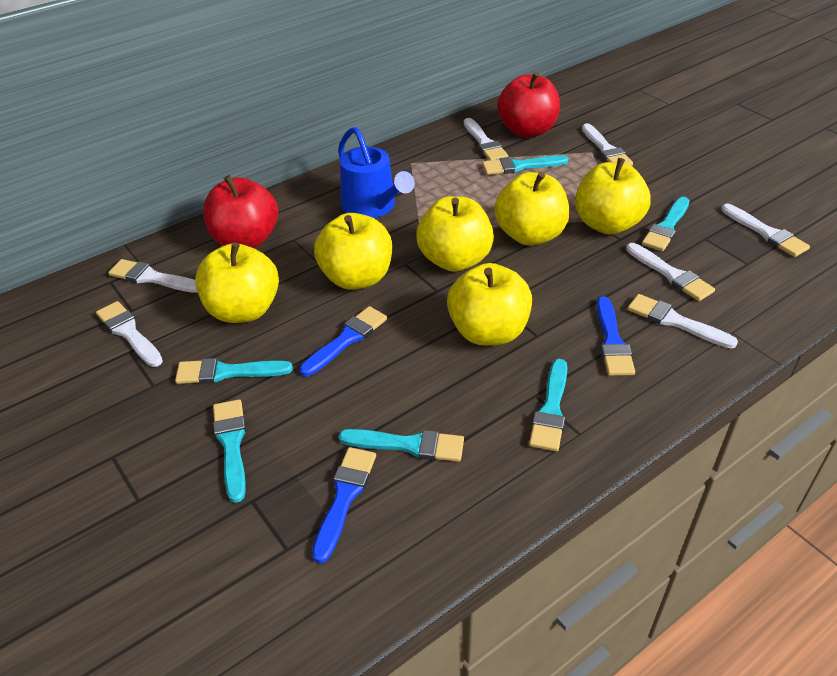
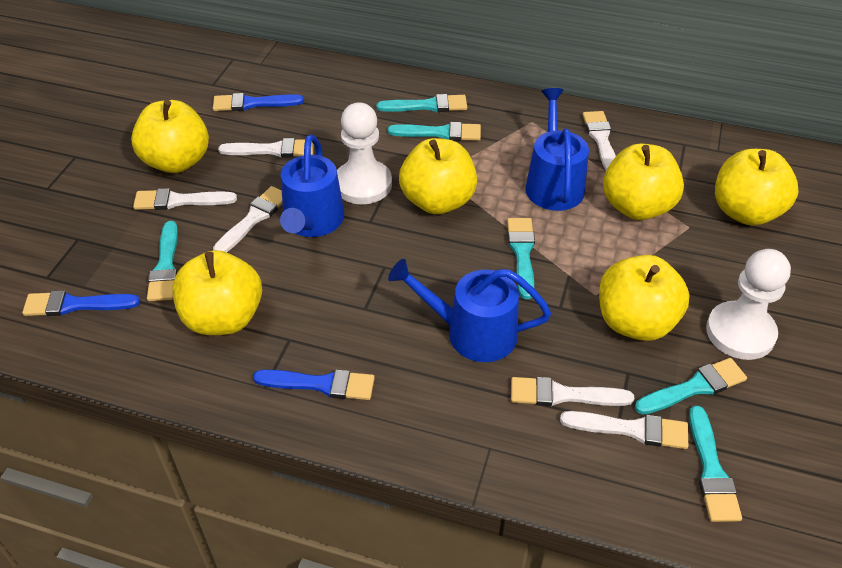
blue watering can: [338,127,415,218] = 1 -> [280,134,344,237] [388,259,551,362] [526,88,589,211] = 3
red apple: [203,175,278,248] [497,72,560,137] = 2 -> none = 0
white brush: [96,301,163,367] [108,259,198,293] [464,118,508,161] [582,123,633,166] [626,243,715,301] [628,294,738,348] [721,204,810,257] = 7 -> [133,188,237,210] [213,186,283,252] [218,138,314,158] [511,377,634,406] [560,411,688,449] [583,111,616,170] = 6
white pawn: none = 0 -> [337,102,392,205] [706,249,791,360] = 2

